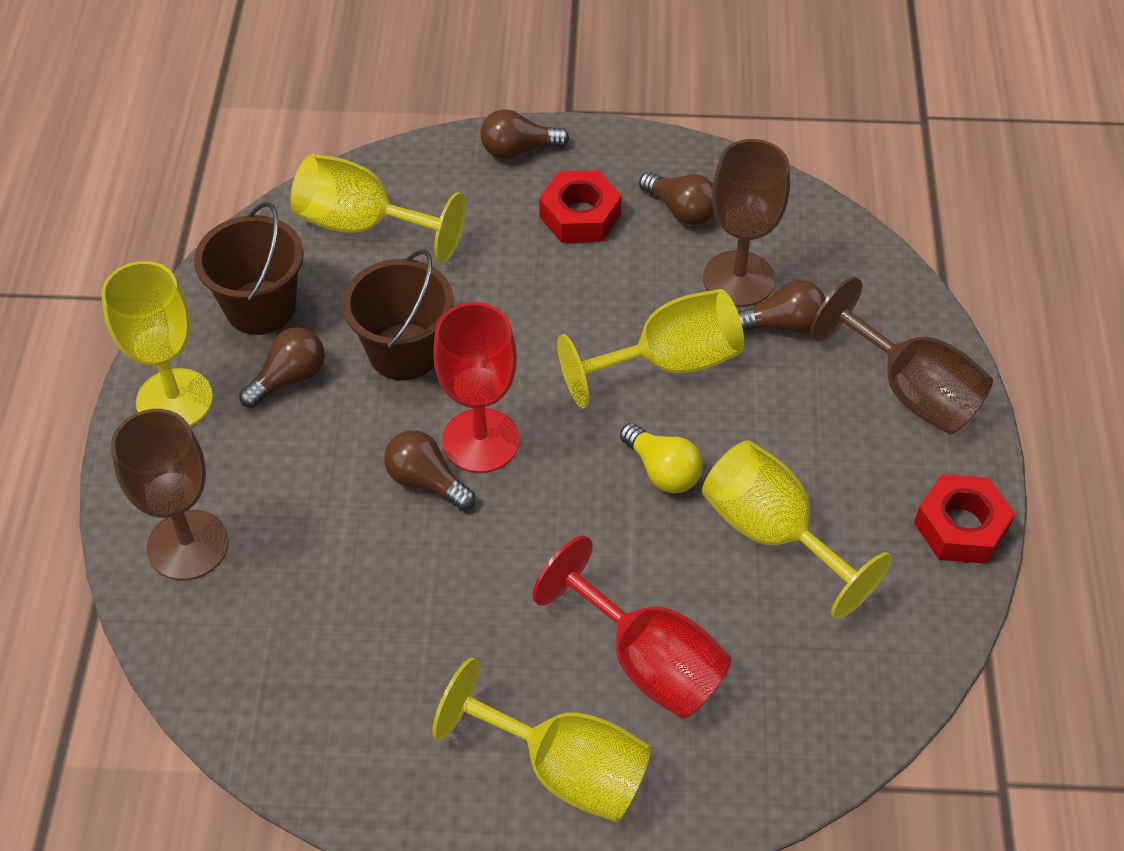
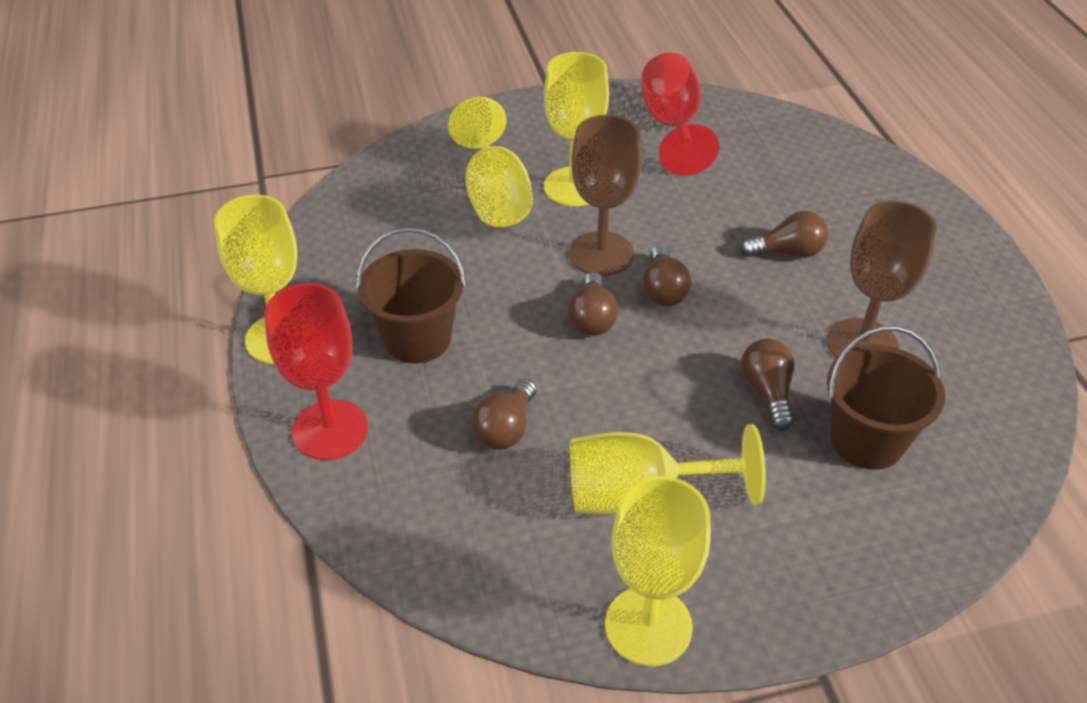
brown goblet: [111,409,229,580] [703,139,790,307] [810,277,993,435] = 3 -> [570,115,642,276] [827,201,937,358] = 2
red nut: [539,170,622,243] [914,474,1015,564] = 2 -> none = 0
yellow light bulb: [620,423,703,494] = 1 -> none = 0

